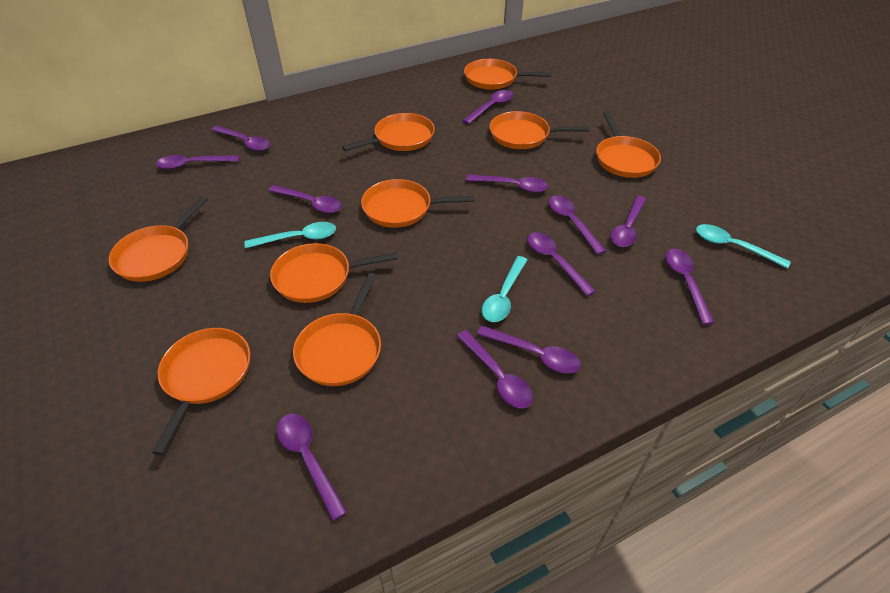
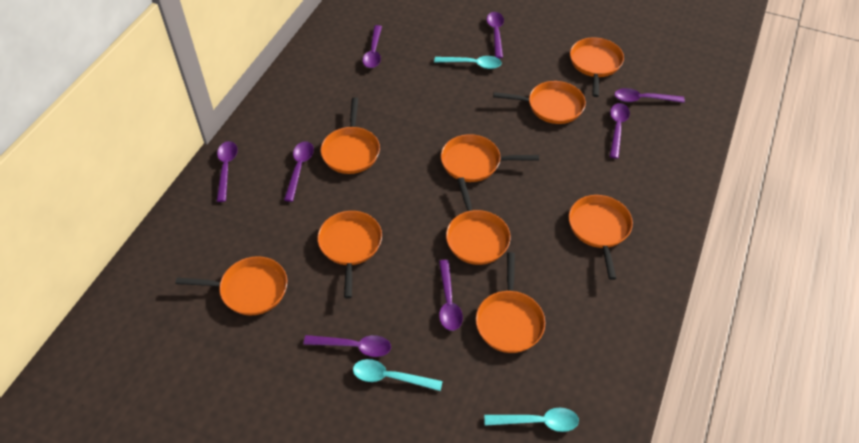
purple spoon: [156,155,239,169] [212,126,270,151] [268,185,342,213] [277,414,347,521] [457,330,533,408] [462,90,513,124] [466,174,549,192] [477,326,581,373] [527,232,595,296] [548,195,606,255] [611,196,646,247] [665,249,714,325] = 12 -> [217,141,238,202] [284,141,314,202] [304,335,391,357] [363,25,382,68] [439,260,463,331] [487,12,504,58] [610,103,630,159] [614,88,685,103] = 8

